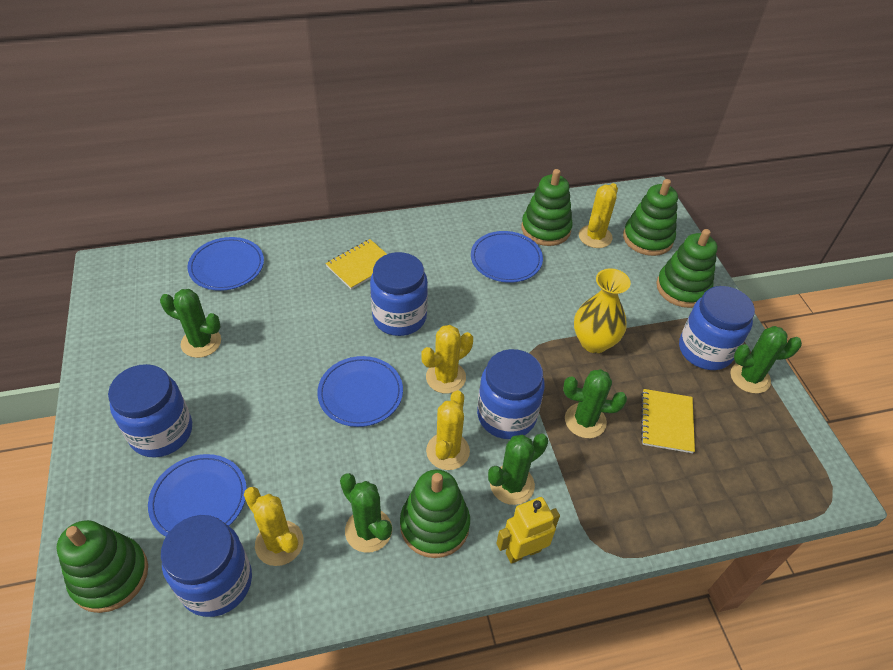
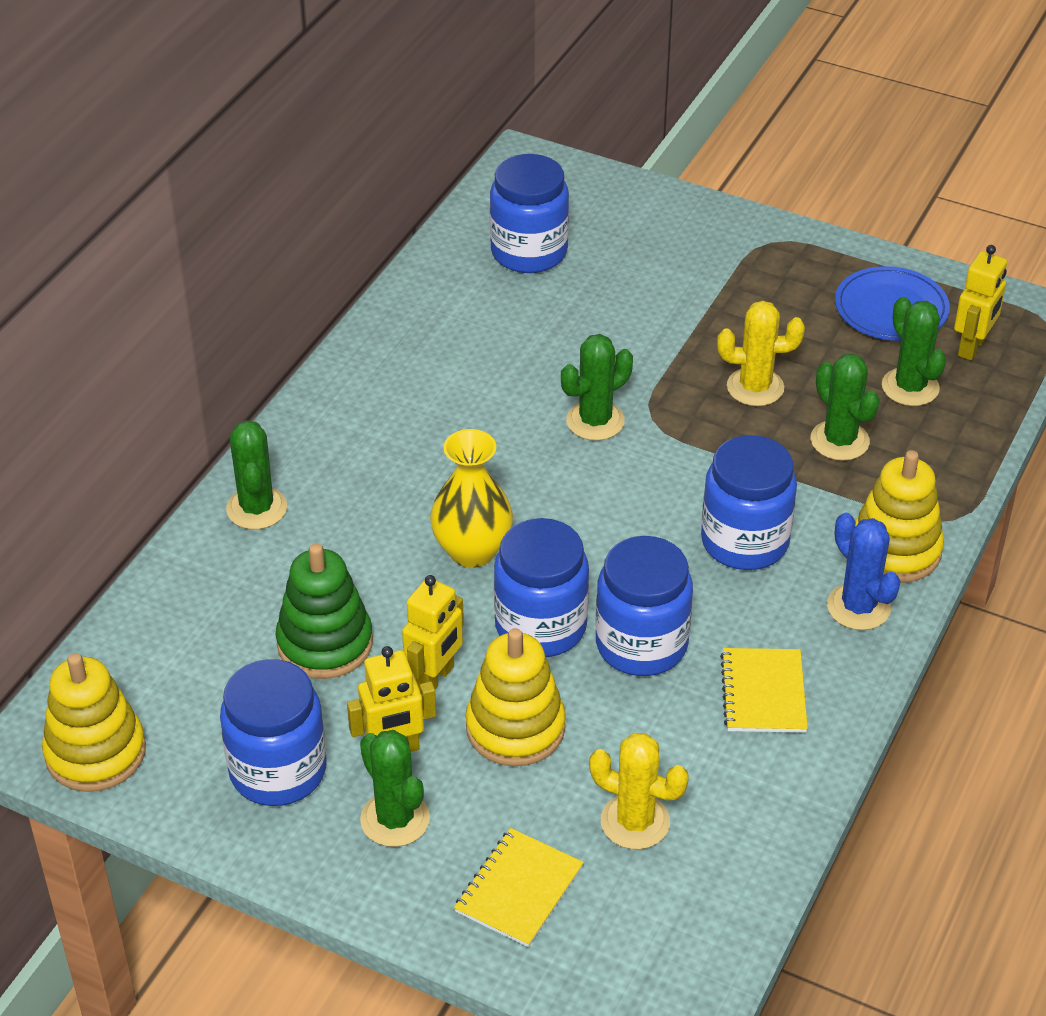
blue cactus: none = 0 -> [827,513,901,630] = 1
blue plate: [148,454,247,537] [188,237,264,291] [317,356,403,427] [471,231,543,283] = 4 -> [835,266,950,341] = 1
green stacking toy: [56,520,148,613] [400,469,470,558] [521,169,573,246] [623,179,678,256] [656,229,717,308] = 5 -> [276,543,373,679] = 1
yellow cactus: [244,487,303,566] [421,325,473,394] [426,390,470,470] [579,183,618,248] = 4 -> [589,733,689,849] [717,300,805,406] = 2
yellow robot: [496,497,560,564] = 1 -> [347,646,436,752] [402,575,464,690] [954,245,1007,360] = 3
yellow stacking toy: none = 0 -> [42,653,146,792] [466,628,566,766] [855,450,944,583] = 3

